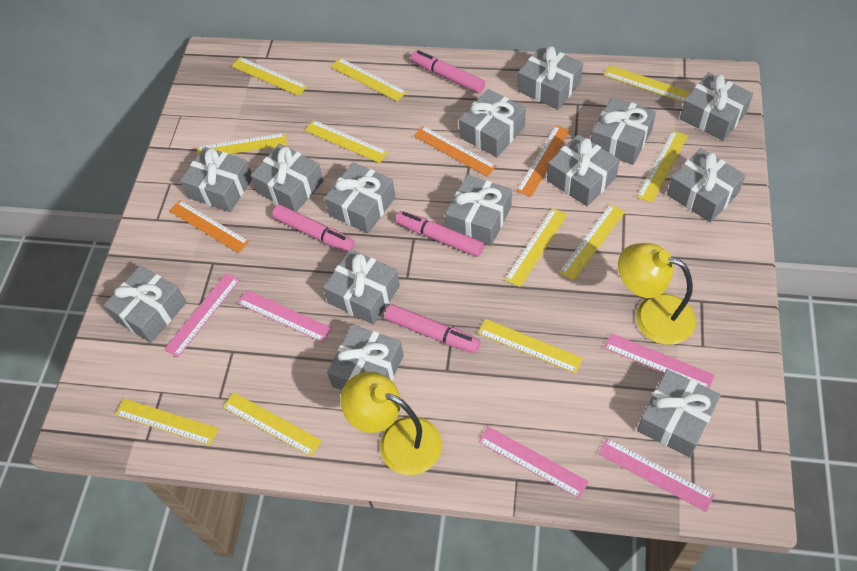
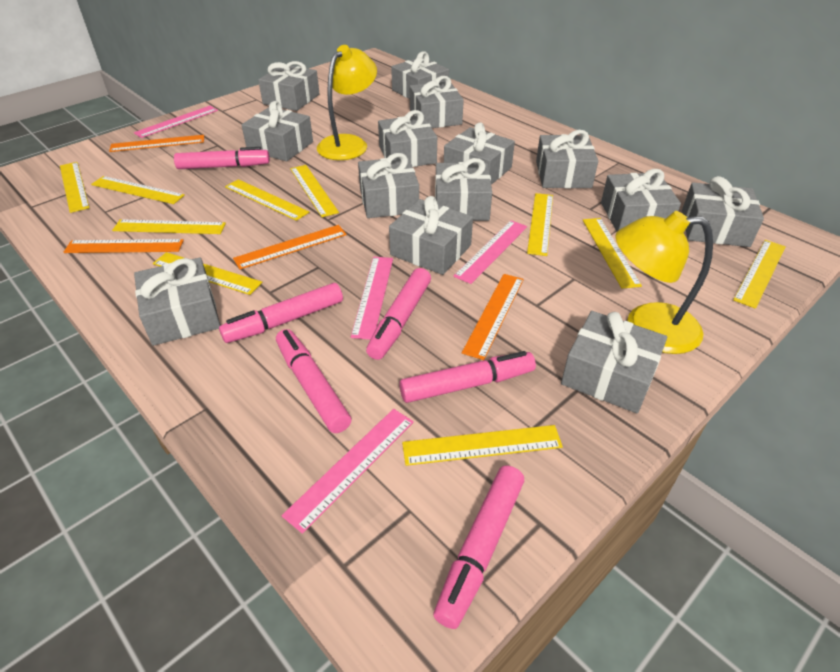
orange ruler: [169,200,249,253] [414,126,497,176] [516,125,570,197] = 3 -> [64,239,184,253] [109,135,204,152] [233,225,347,269] [462,274,524,360] = 4
pink marker: [272,205,355,252] [385,304,480,353] [396,211,484,257] [411,50,485,93] = 4 -> [174,147,270,169] [219,283,343,343] [276,329,352,433] [366,268,431,360] [399,351,536,403] [433,466,524,629] = 6
pink ruler: [164,273,240,357] [238,290,332,342] [478,426,589,498] [598,438,714,512] [604,333,715,389] = 5 -> [134,106,218,138] [281,409,414,534] [351,257,393,340] [453,220,527,284] = 4
yellow ruler: [115,398,219,445] [197,133,287,156] [223,392,322,457] [232,57,307,96] [305,120,388,163] [331,58,407,102] [478,319,583,374] [505,208,567,287] [559,204,625,281] [604,65,691,102] [637,131,688,203] = 11 -> [60,162,89,213] [91,176,185,204] [112,219,226,234] [153,252,262,295] [225,179,309,221] [290,165,339,217] [402,425,563,466] [527,193,553,256] [583,218,642,288] [733,240,786,309] = 10

